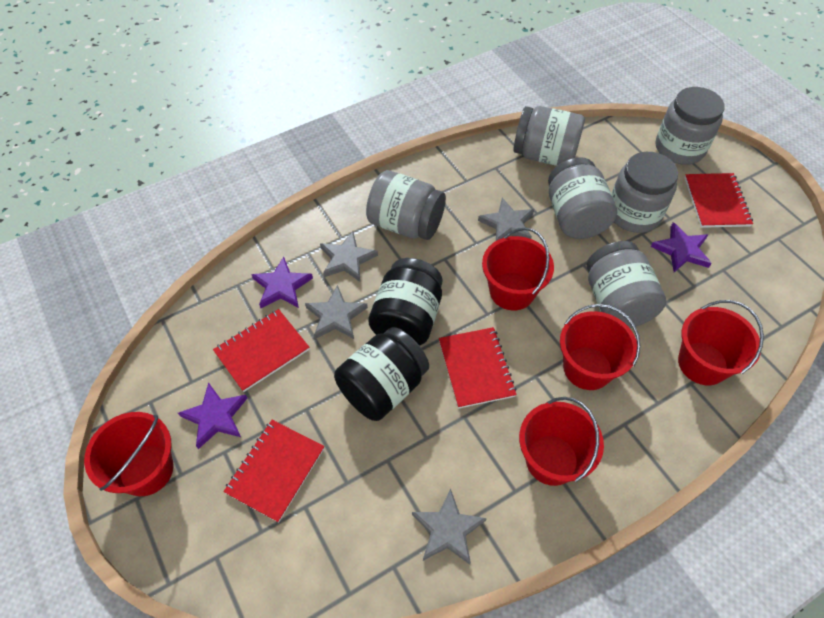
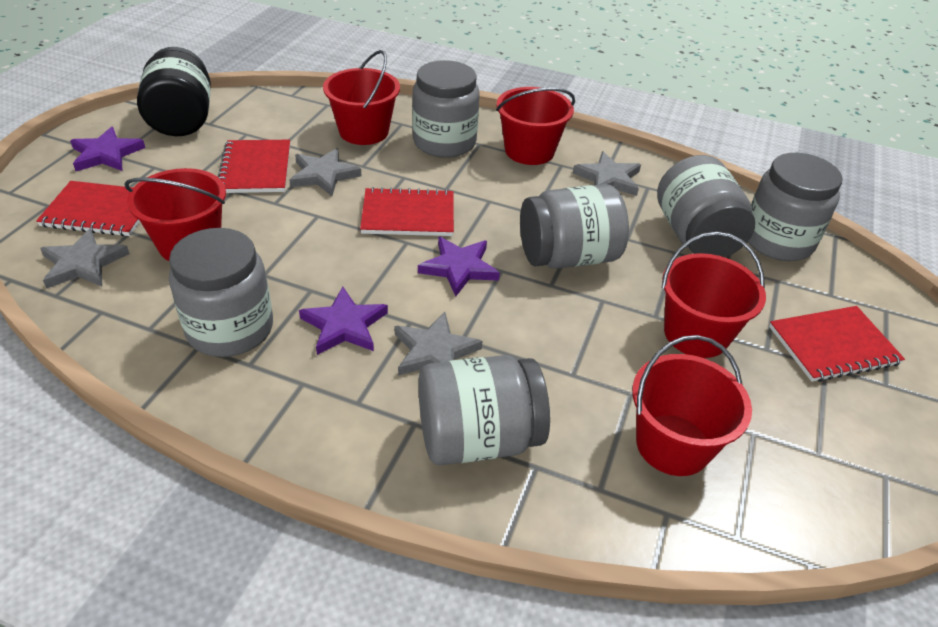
black jar: [334,327,429,421] [368,258,442,346] = 2 -> [137,47,211,136] = 1

